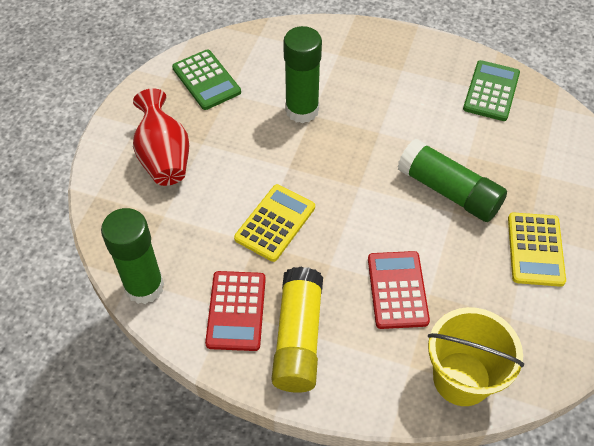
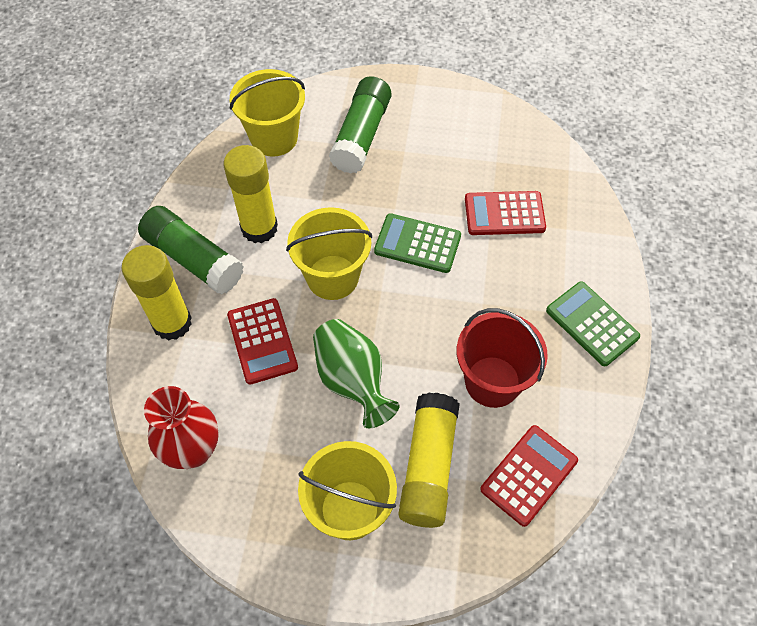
green glue stick: [101,208,164,304] [283,26,322,123] [397,138,507,222] = 3 -> [138,206,244,295] [329,76,391,174] = 2
green vase: none = 0 -> [313,319,400,428] = 1
red bucket: none = 0 -> [457,308,548,408] = 1
red calculator: [205,271,266,351] [368,251,430,329] = 2 -> [227,298,298,384] [465,191,546,235] [480,425,578,527] = 3
yellow bucket: [428,307,524,406] = 1 -> [230,69,305,157] [286,207,372,300] [298,441,397,540] = 3
yellow calculator: [234,184,315,262] [508,212,566,287] = 2 -> none = 0
yellow glue stick: [272,267,323,393] = 1 -> [121,245,192,341] [223,145,278,243] [398,393,460,528] = 3

